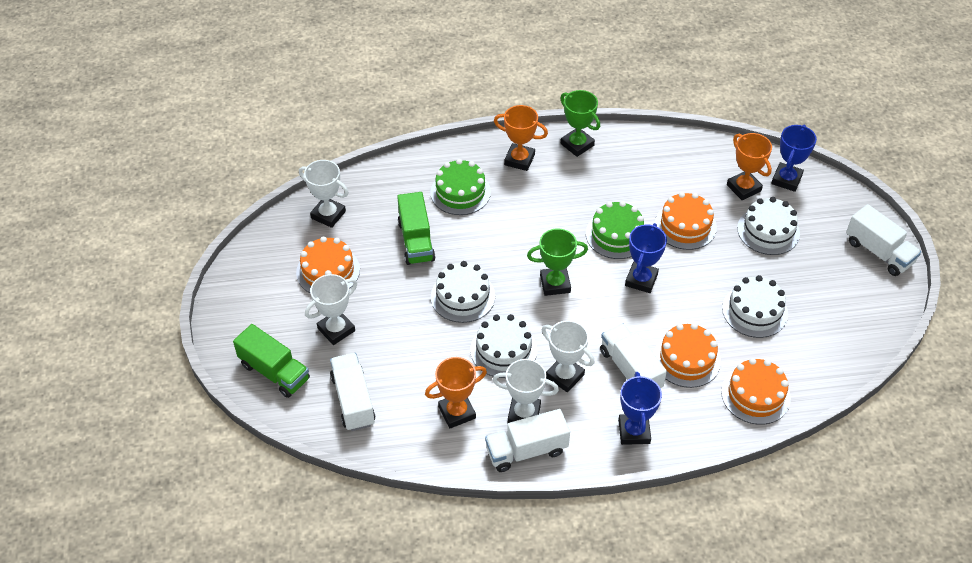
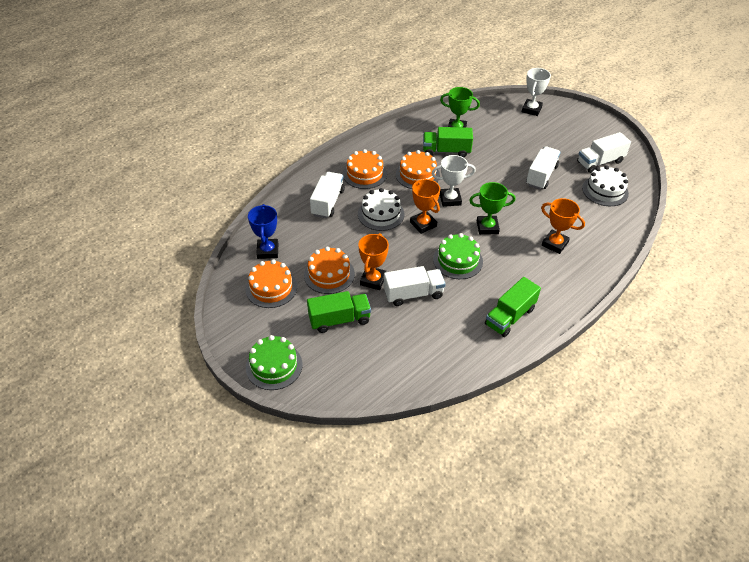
blue trophy: [618,372,662,445] [625,223,667,293] [771,125,817,192] = 3 -> [248,204,279,259] = 1
green truck: [233,324,310,398] [397,192,436,265] = 2 -> [307,291,371,333] [423,127,473,158] [485,277,541,337] = 3
white cake: [431,261,495,323] [470,314,537,378] [722,275,788,338] [737,197,800,255] = 4 -> [358,188,404,231] [582,166,629,206] = 2
white trophy: [299,160,349,228] [305,274,357,345] [493,359,559,423] [542,320,595,392] = 4 -> [432,155,476,207] [522,68,551,116] = 2

